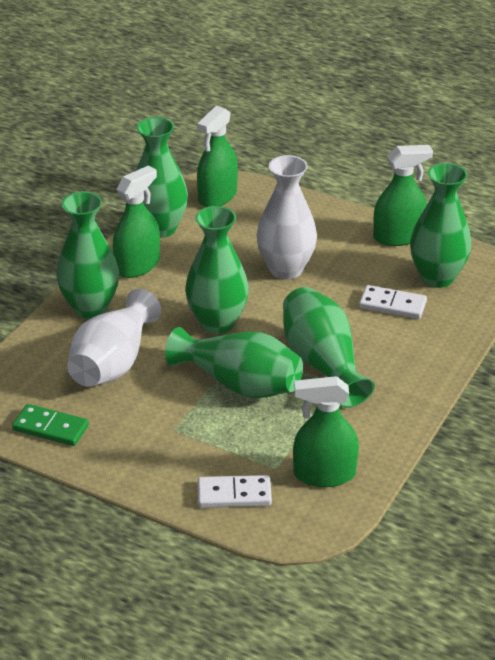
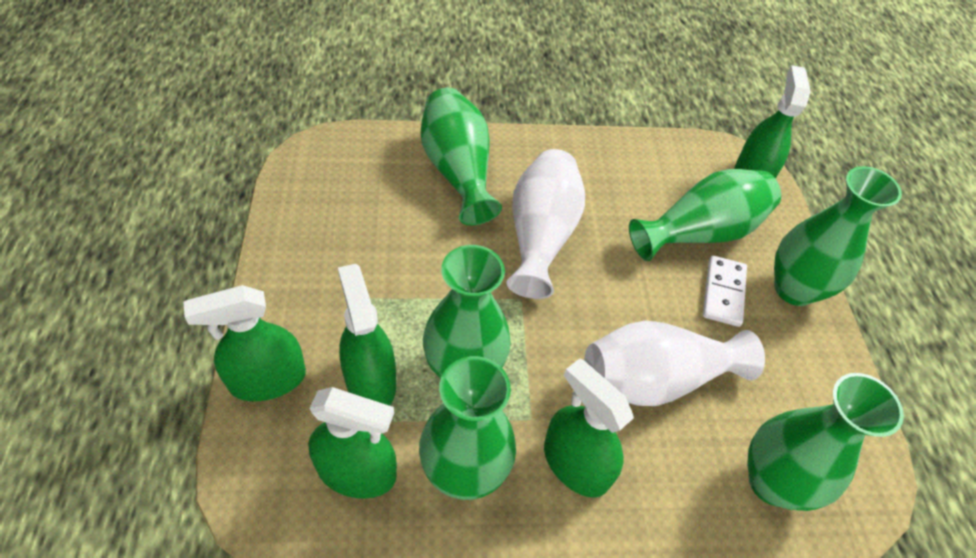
green domino: [12,404,89,446] = 1 -> none = 0
green spray bottle: [113,165,160,278] [197,105,238,207] [293,376,359,487] [373,145,433,246] = 4 -> [184,285,306,401] [308,387,397,499] [338,264,396,406] [544,358,634,498] [735,65,811,179] = 5
white domino: [198,475,272,508] [359,285,427,319] = 2 -> [703,256,747,327] = 1

